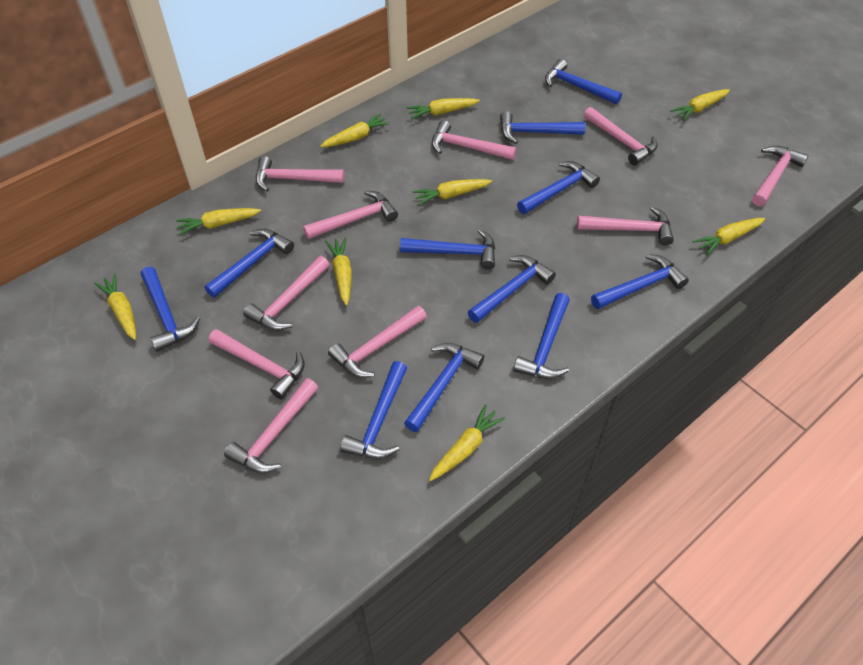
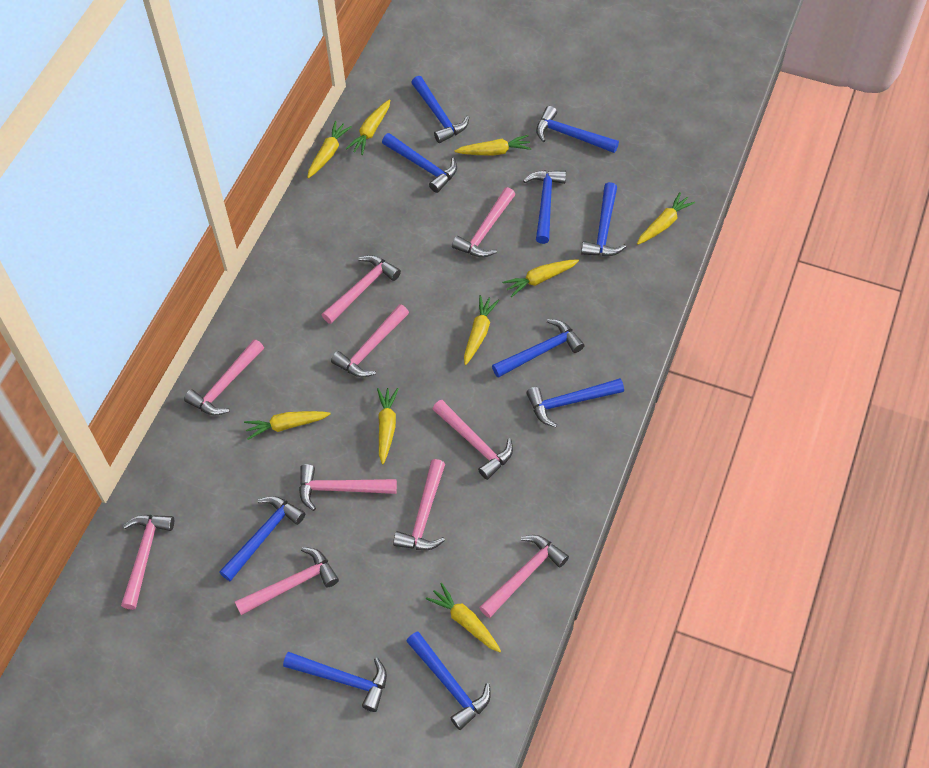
blue hammer: [141,267,200,351] [205,229,294,298] [340,361,407,459] [400,229,495,269] [404,343,484,432] [468,255,556,323] [500,111,585,144] [513,293,570,379] [517,161,600,214] [545,59,622,104] [591,254,689,309] = 11 -> [219,496,305,581] [283,652,387,712] [382,133,457,193] [406,631,491,730] [411,76,469,143] [492,319,585,378] [523,170,566,244] [526,378,624,427] [536,106,619,153] [581,182,626,256] = 10

